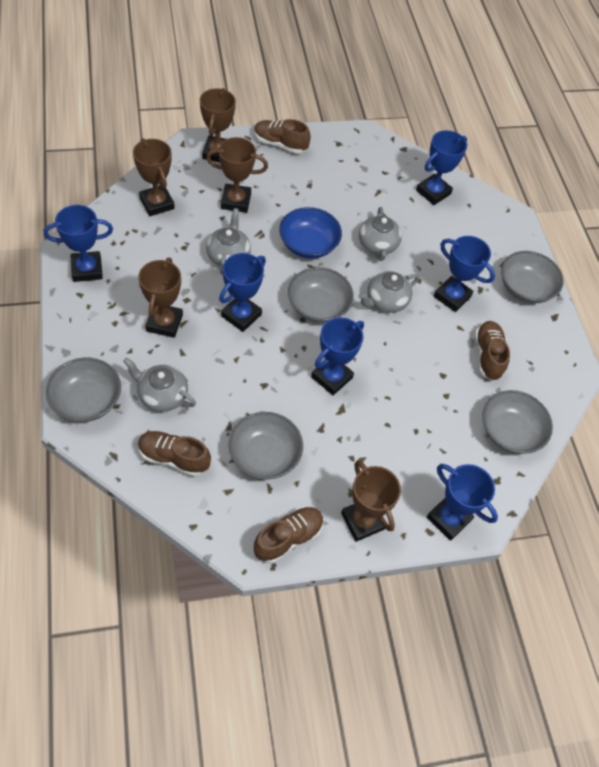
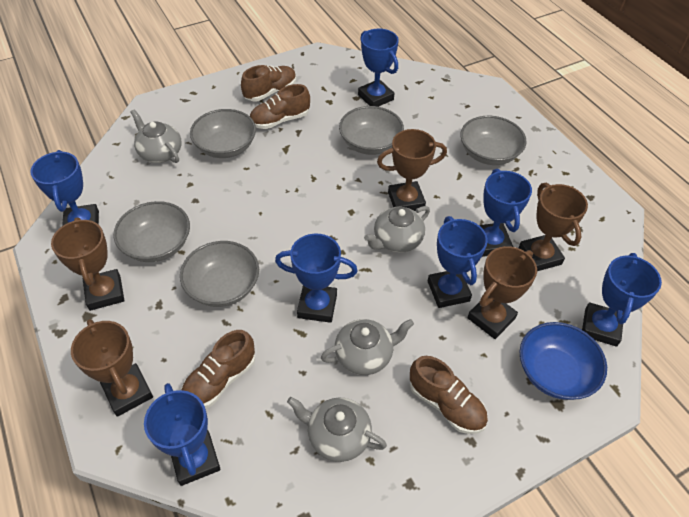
blue trophy: [44,205,113,282] [219,253,266,332] [311,317,364,395] [416,130,467,205] [427,464,498,541] [434,236,495,312] = 6 -> [31,150,99,226] [144,383,221,486] [275,234,358,323] [358,29,399,107] [428,216,488,308] [479,169,532,257] [582,253,662,347] = 7

